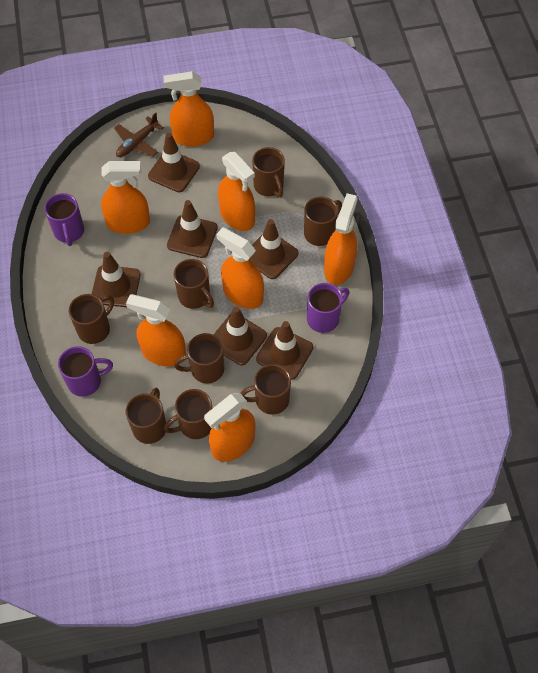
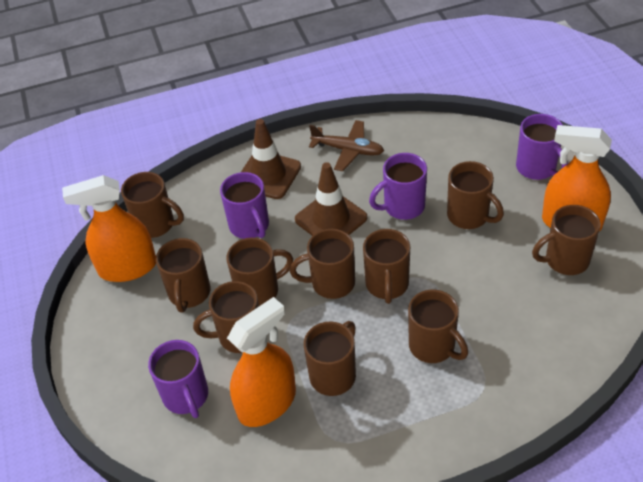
brown mug: [69,294,114,344] [126,388,166,444] [164,389,212,439] [174,259,214,309] [174,333,224,384] [241,364,291,415] [252,147,285,197] [304,197,342,246] = 8 -> [121,172,184,238] [156,238,210,312] [193,281,259,353] [226,238,293,306] [290,229,355,299] [304,321,356,396] [363,229,410,304] [408,290,468,363] [447,161,504,229] [532,205,601,275] = 10
brown traffic cone: [92,252,141,307] [148,133,200,192] [167,200,218,258] [213,306,267,366] [250,219,299,279] [256,321,313,380] = 6 -> [241,119,301,199] [295,162,368,236] = 2
orange spray bottle: [101,161,150,234] [126,294,186,367] [164,71,214,147] [204,393,256,462] [216,227,264,309] [218,152,255,231] [324,193,358,285] = 7 -> [62,175,156,282] [227,297,296,427] [542,125,612,232] = 3
purple mug: [44,193,84,246] [58,346,113,397] [307,283,349,333] = 3 -> [148,340,208,418] [220,172,269,239] [369,153,427,220] [516,114,568,180] = 4

